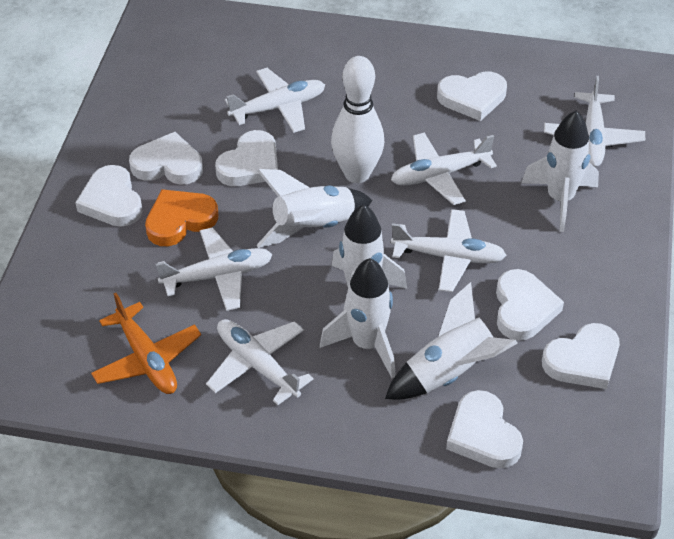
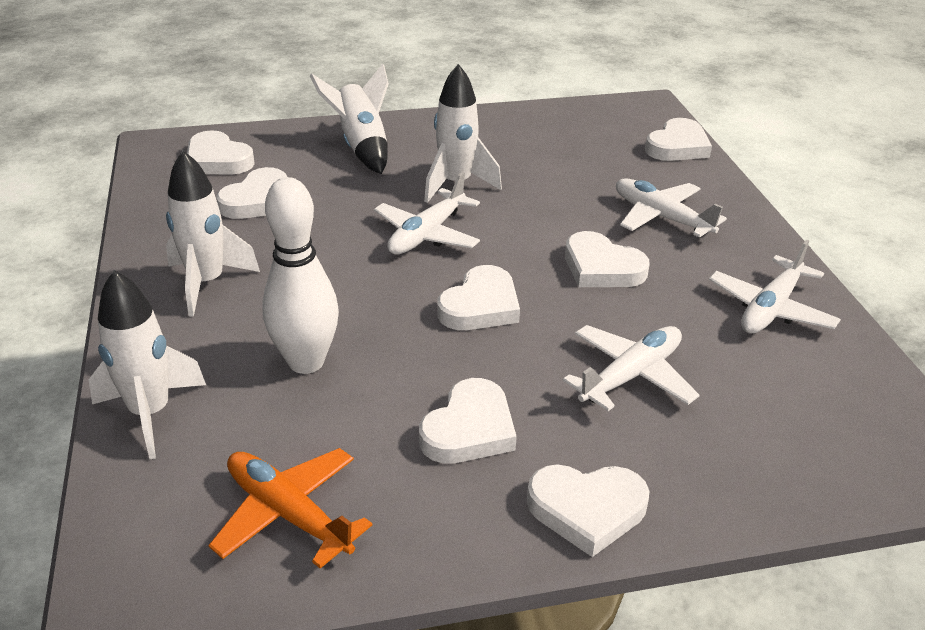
orange heart: [145,189,219,246] = 1 -> none = 0
white plane: [156,227,273,311] [206,319,314,405] [225,68,325,133] [391,132,497,205] [391,209,506,292] [544,76,645,167] = 6 -> [374,172,480,255] [563,325,699,411] [616,178,727,238] [709,239,841,334] = 4
white rocket: [257,169,373,248] [320,258,396,378] [332,204,407,310] [385,282,518,400] [521,111,599,232] = 5 -> [89,270,206,459] [166,151,260,317] [310,64,389,174] [424,64,502,203] = 4

